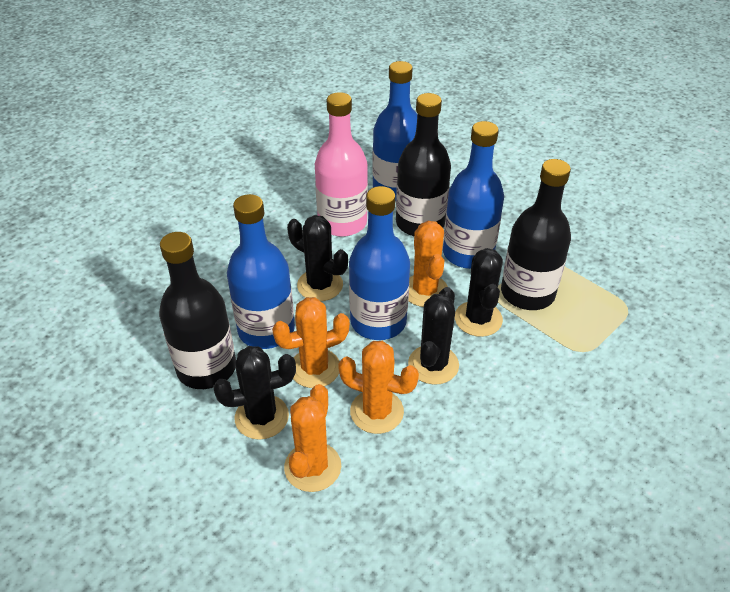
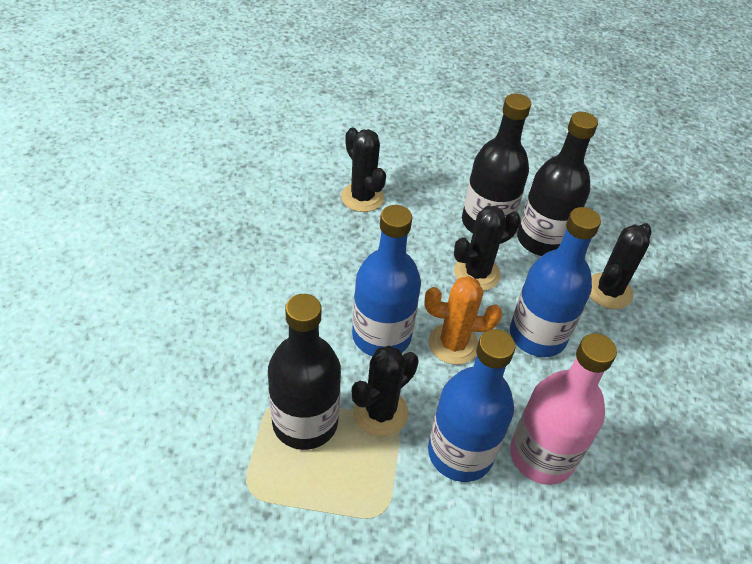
blue bottle: [227,194,295,349] [349,186,410,340] [372,61,417,201] [443,121,504,269] = 4 -> [352,205,421,356] [428,329,515,482] [510,207,601,357] = 3
orange cactus: [272,297,350,388] [284,384,341,492] [338,341,419,434] [408,221,448,307] = 4 -> [424,276,502,365] = 1

